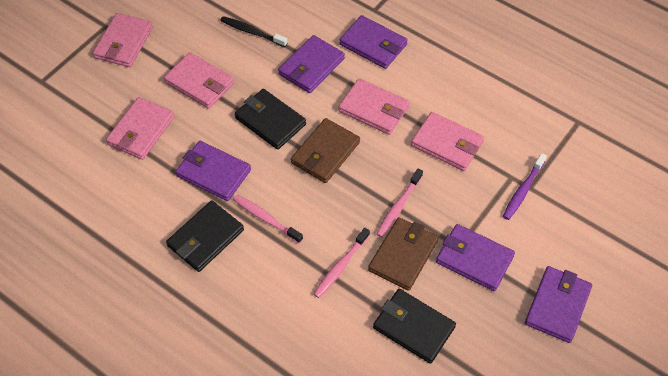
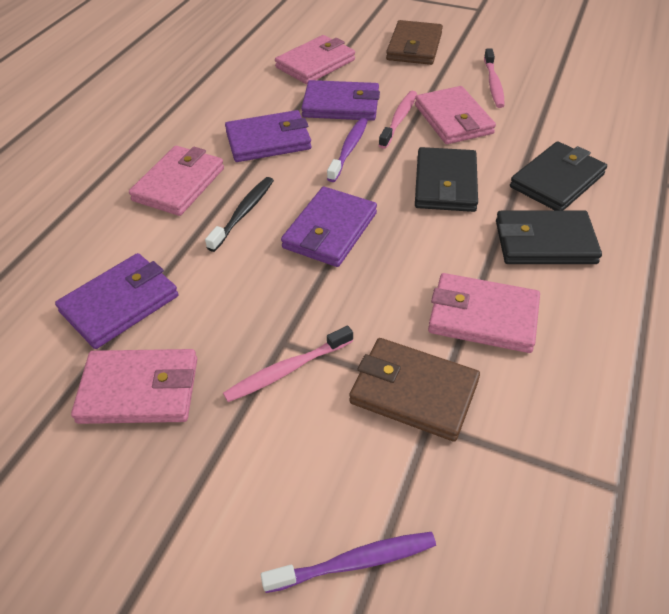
purple toothbrush: [503,153,547,220] = 1 -> [261,532,436,593] [327,118,368,182] = 2
purple wallet: [176,141,251,201] [278,35,345,93] [339,15,408,69] [436,224,515,291] [525,266,592,343] = 5 -> [55,253,178,349] [225,110,312,162] [281,187,377,267] [301,80,380,121] = 4

